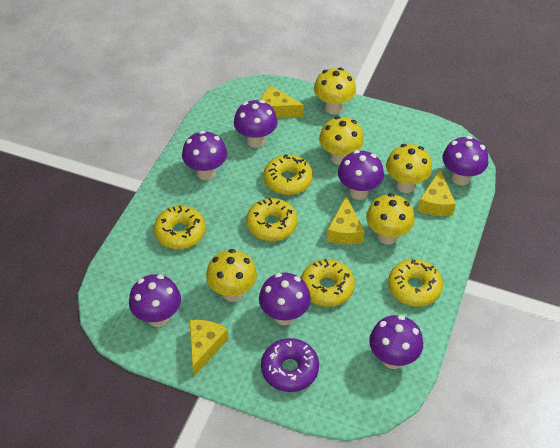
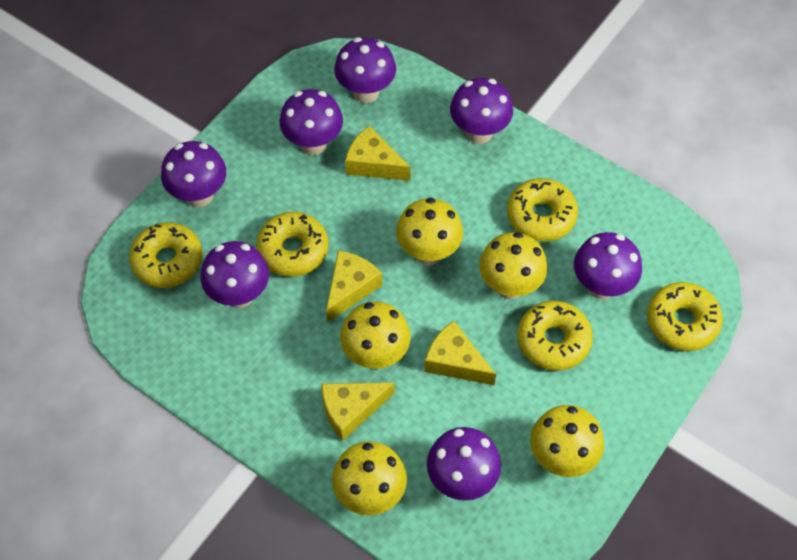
purple donut: [261,338,319,392] = 1 -> none = 0

